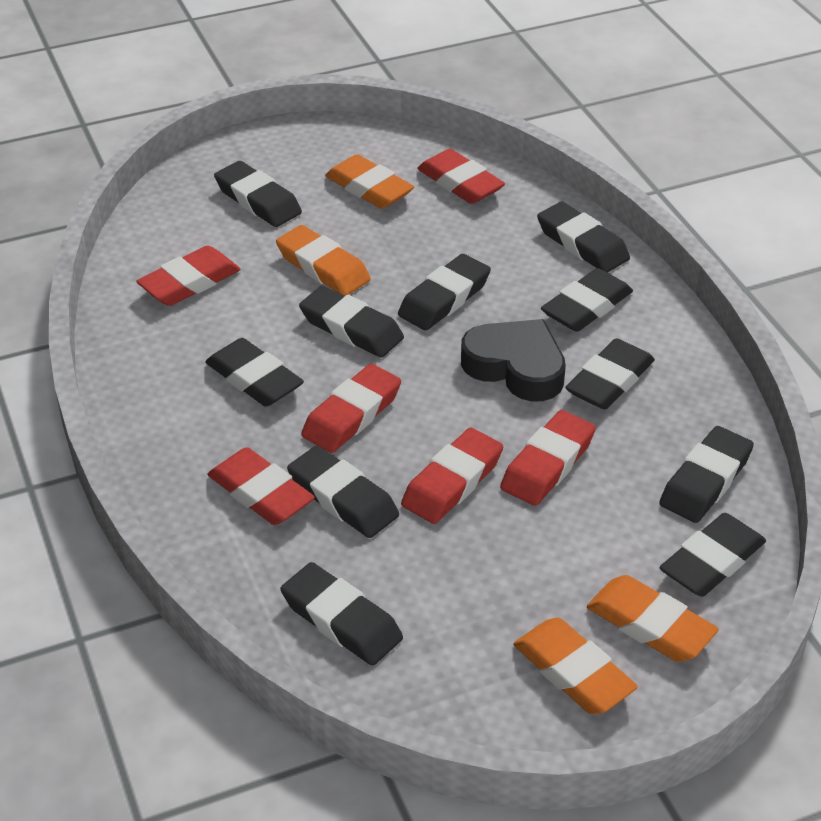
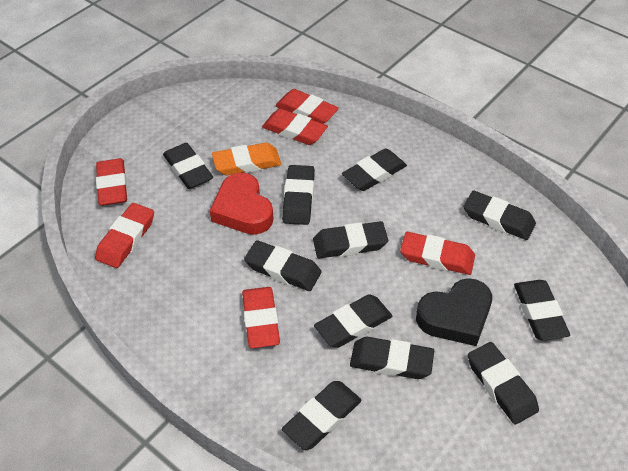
orange eraser: [276,225,371,296] [325,154,414,209] [513,618,638,714] [587,575,719,662] = 4 -> [212,143,281,175] = 1
red heart: none = 0 -> [210,173,274,235] = 1

